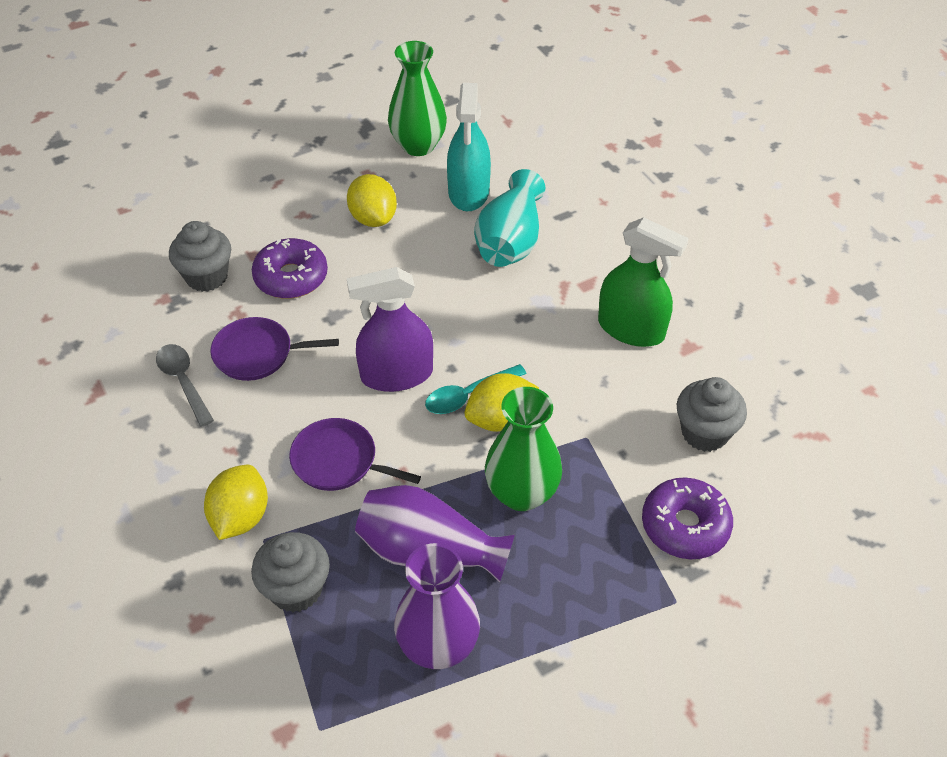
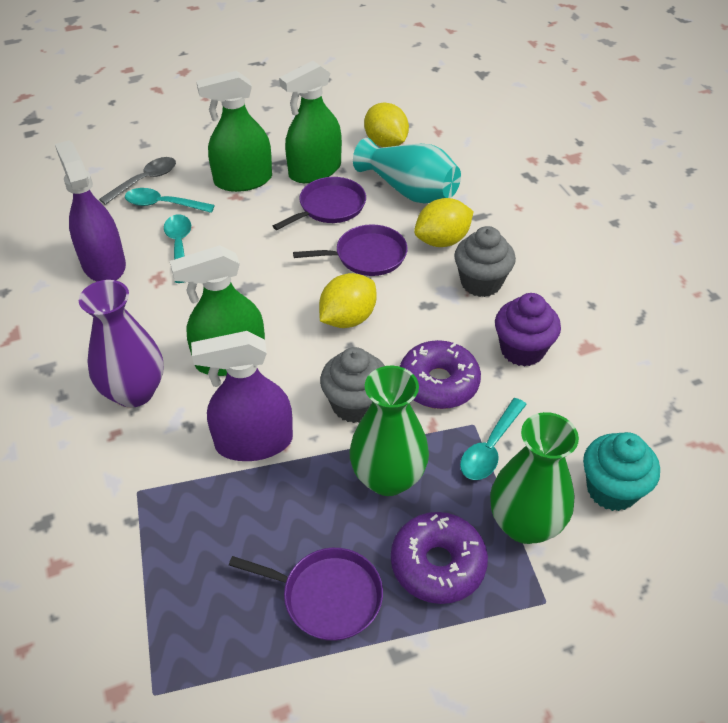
green spray bottle: [598,217,689,347] = 1 -> [170,245,265,376] [196,71,272,192] [279,61,342,183] = 3
grey cupcake: [169,221,231,292] [251,532,330,612] [677,377,747,452] = 3 -> [320,347,385,423] [454,226,516,297] = 2
purple cupcake: none = 0 -> [495,293,561,367] = 1
purple pan: [210,317,339,381] [289,418,421,491] = 2 -> [229,548,383,641] [273,177,366,230] [293,224,408,276] = 3
purple spray bottle: [347,267,433,392] = 1 -> [55,140,126,282] [191,331,293,461] = 2
purple vase: [355,485,515,583] [394,543,480,669] = 2 -> [79,280,163,408] = 1
turquoise cupcake: none = 0 -> [583,432,660,511] = 1
turquoise spoon: [425,364,527,414] = 1 -> [125,188,215,213] [164,214,191,283] [460,398,527,480] = 3
turquoise spray bottle: [447,83,491,211] = 1 -> none = 0

